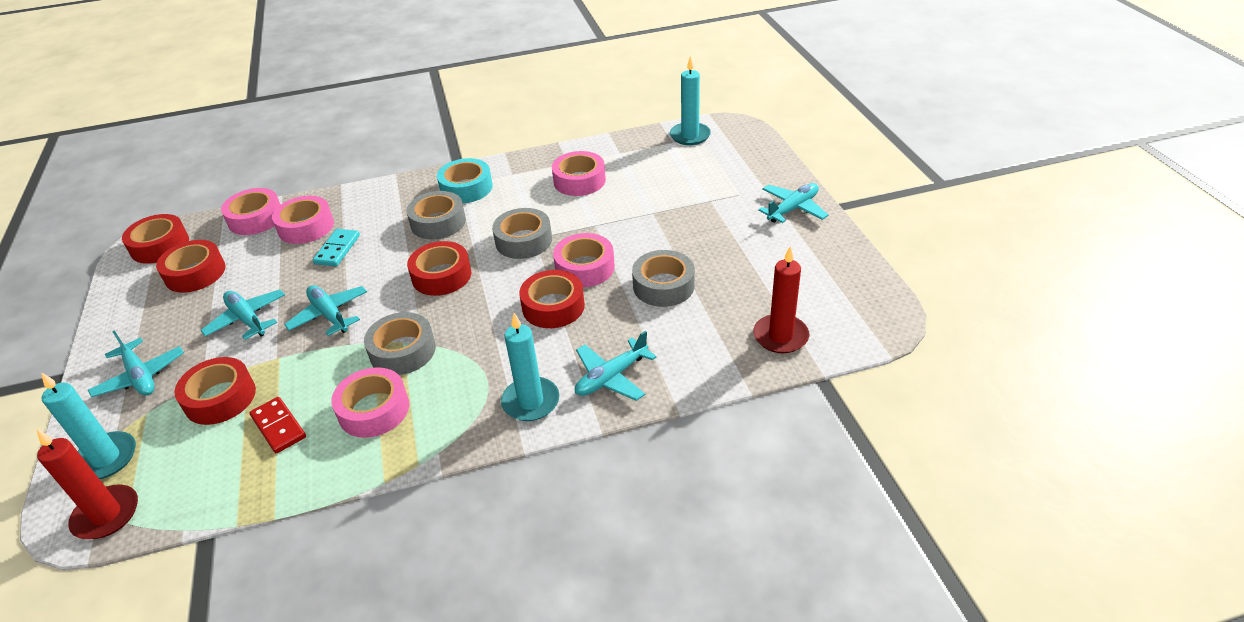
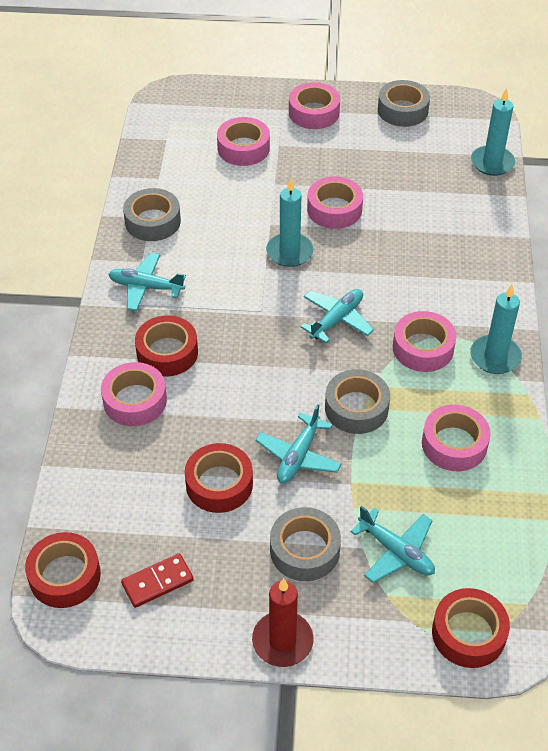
pink tape: [221,188,281,235] [272,196,334,244] [331,367,409,438] [552,151,606,196] [553,233,615,287] = 5 -> [101,362,167,426] [217,117,270,166] [289,82,340,129] [307,176,363,229] [393,311,456,372] [422,405,491,471] = 6
red candle: [37,429,138,539] [753,246,809,353] = 2 -> [252,578,314,667] = 1
red tape: [122,214,189,264] [156,240,226,293] [174,357,256,425] [407,241,471,296] [519,270,585,328] = 5 -> [25,532,101,608] [135,315,198,377] [185,443,253,513] [432,588,510,668] = 4
turquoise domino: [313,229,360,266] = 1 -> none = 0
turquoise plane: [88,330,184,397] [200,290,285,340] [284,285,367,336] [575,331,657,401] [758,183,829,223] = 5 -> [108,253,186,311] [255,404,342,483] [300,289,374,343] [350,505,435,583] = 4
turquoise tape: [437,158,493,203] = 1 -> none = 0

